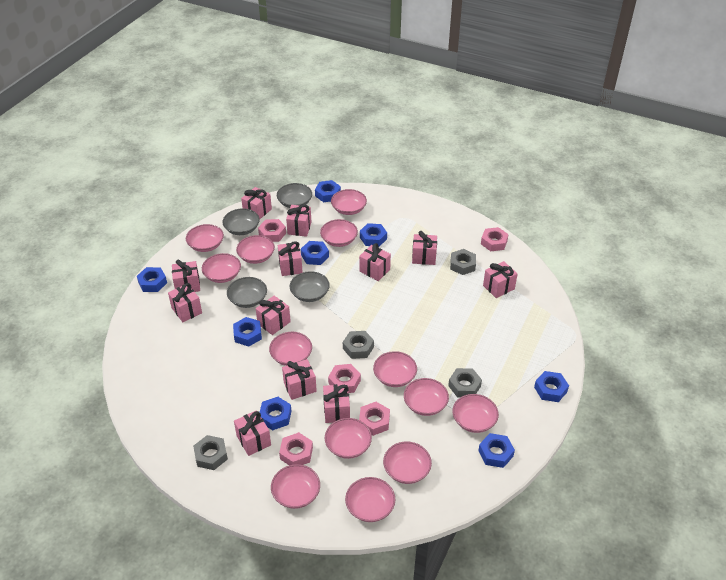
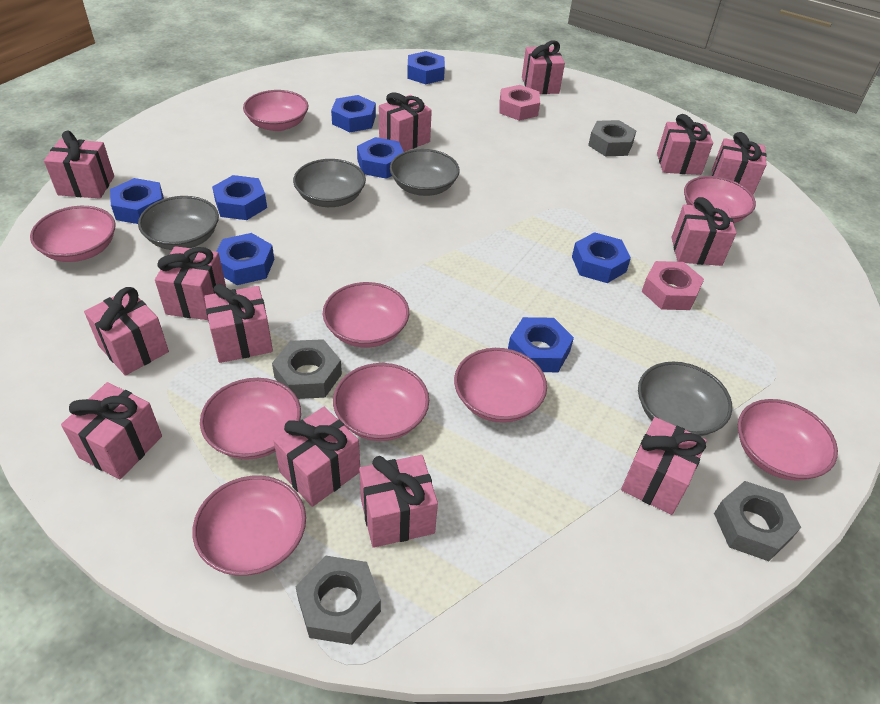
pink bowl: [186,224,224,252] [202,253,241,283] [236,235,275,264] [269,332,312,366] [271,464,320,509] [320,219,358,247] [325,418,372,459] [331,189,367,215] [345,477,395,522] [373,351,417,387] [383,442,432,484] [404,378,449,416] [452,394,499,433] = 13 -> [30,206,116,262] [192,476,306,576] [200,378,301,460] [243,90,308,131] [323,282,409,348] [333,363,429,441] [454,348,547,423] [684,176,756,223] [738,399,838,481] = 9
pink gift: [168,283,202,322] [172,260,200,292] [234,410,271,456] [241,187,272,219] [256,296,291,335] [278,241,303,276] [282,359,317,400] [286,205,312,237] [323,384,350,423] [359,243,391,281] [412,231,437,265] [483,261,518,298] = 12 -> [44,131,114,199] [61,382,162,480] [84,287,169,376] [155,246,226,320] [204,284,273,363] [273,407,360,507] [359,455,438,548] [379,92,432,152] [522,40,565,94] [621,417,707,515] [657,114,713,175] [671,197,737,266] [712,132,767,195] = 13
pink nut: [258,219,286,242] [279,432,313,465] [328,364,361,393] [359,402,390,436] [481,227,509,251] = 5 -> [499,85,540,121] [642,261,704,310] = 2

